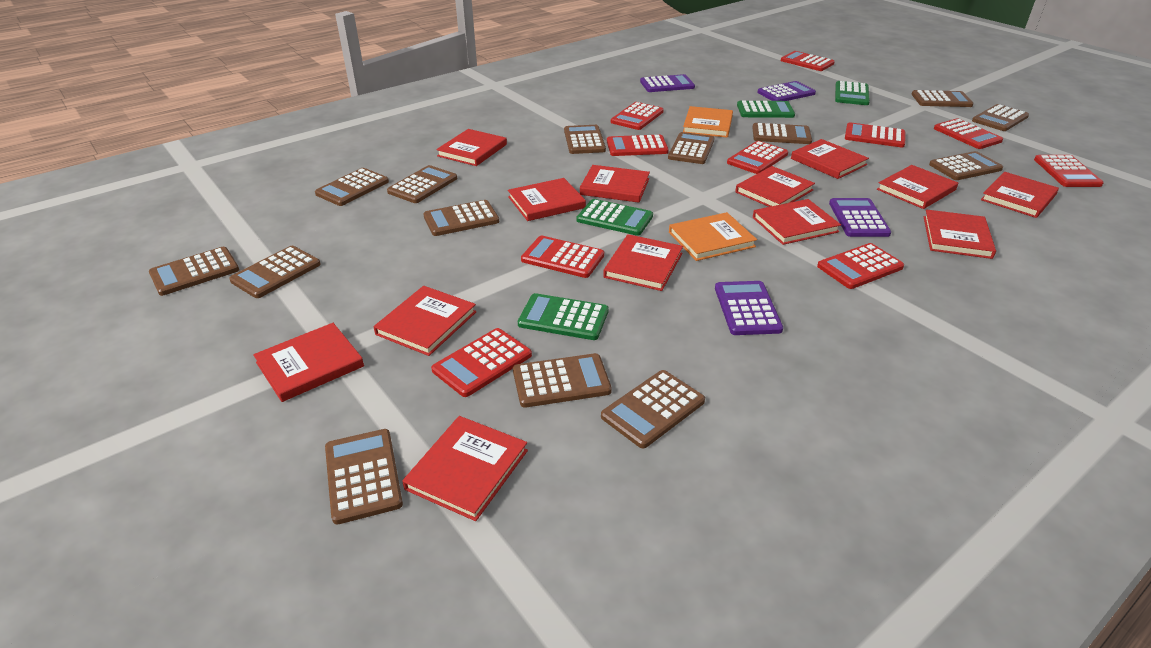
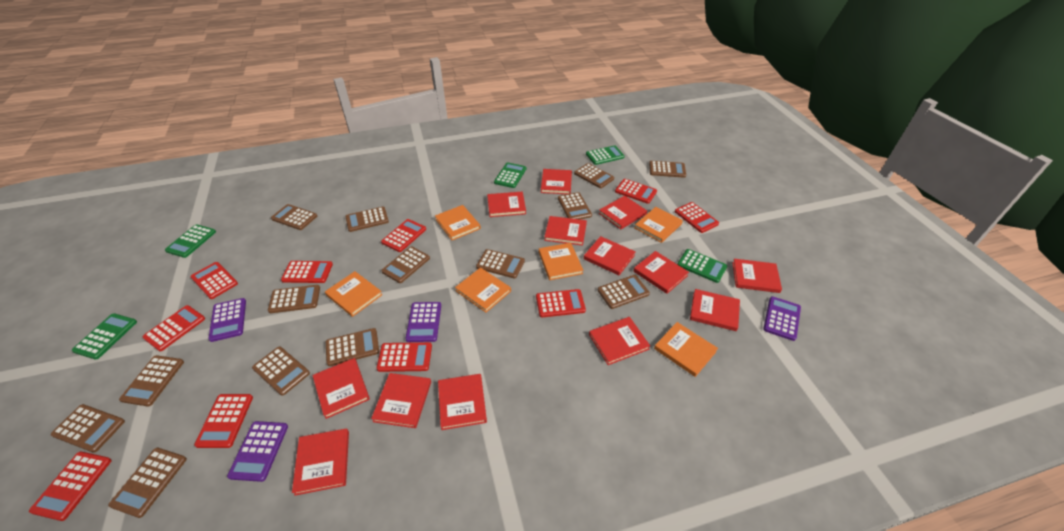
green calculator: [518,293,609,340] [577,199,653,236] [737,101,795,118] [835,81,870,105] = 4 -> [72,313,137,360] [165,224,216,258] [494,163,527,188] [586,145,625,165] [677,249,727,283] = 5
orange book: [669,212,757,261] [683,106,733,138] = 2 -> [325,271,383,317] [435,205,481,240] [455,267,511,313] [539,243,583,280] [635,207,683,243] [654,322,718,377] = 6

